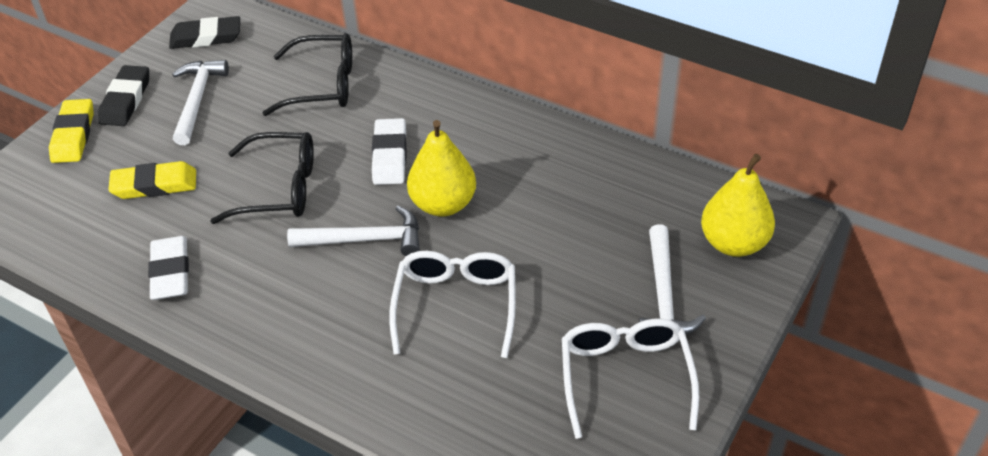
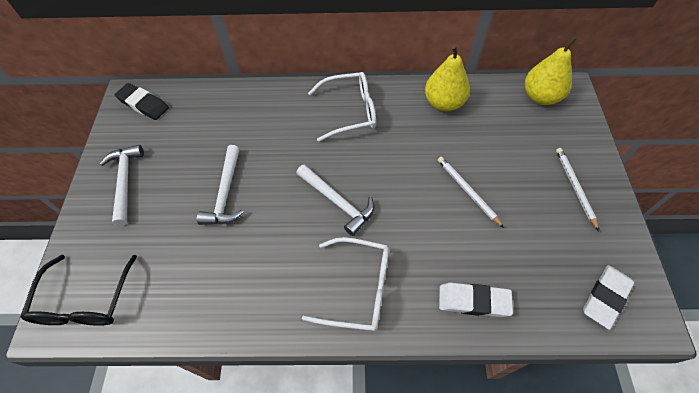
black eraser: [98,65,149,126] [169,16,240,49] = 2 -> [115,83,169,120] = 1
black glasses: [211,132,314,224] [263,33,352,116] = 2 -> [21,255,137,326] = 1
white pencil: none = 0 -> [438,157,504,228] [556,148,599,231] = 2
yellow eraser: [49,99,94,163] [108,161,196,199] = 2 -> none = 0

